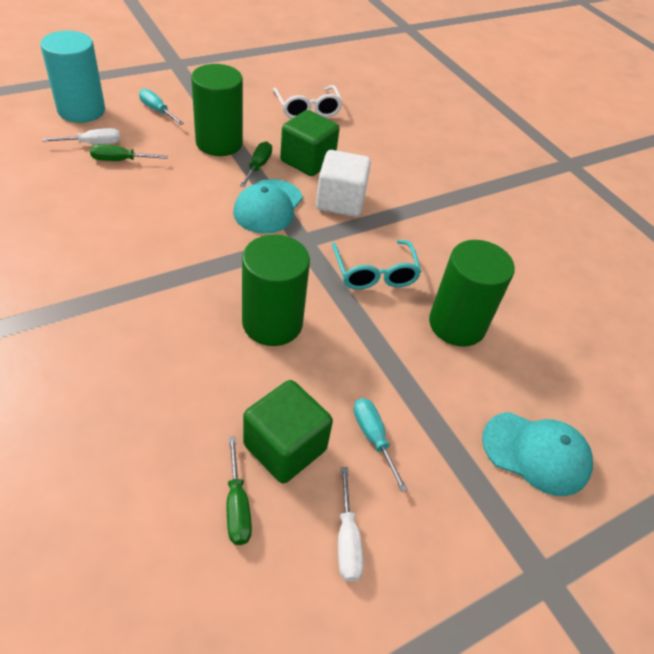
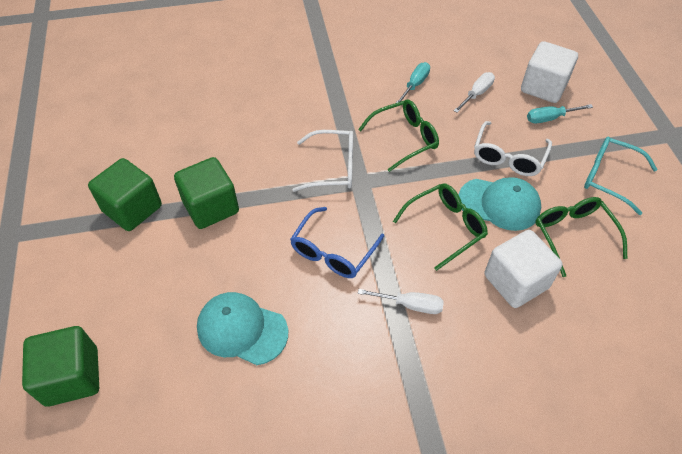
blue glasses: none = 0 -> [290,207,384,278] = 1
green cube: [243,380,333,484] [280,110,339,176] = 2 -> [22,326,99,406] [88,158,162,231] [174,157,239,229] = 3
green cylinder: [191,64,243,156] [242,235,310,346] [429,240,515,347] = 3 -> none = 0
green glasses: none = 0 -> [358,100,439,172] [393,183,488,271] [535,197,628,277] = 3
green screwdriver: [90,144,168,161] [227,436,252,545] [240,141,272,187] = 3 -> none = 0
turquoise cylinder: [40,31,105,123] = 1 -> none = 0
white cube: [316,150,371,217] = 1 -> [485,230,563,308] [521,41,578,103] = 2
white glasses: [273,85,343,118] = 1 -> [293,130,353,192] [474,121,552,176] = 2

